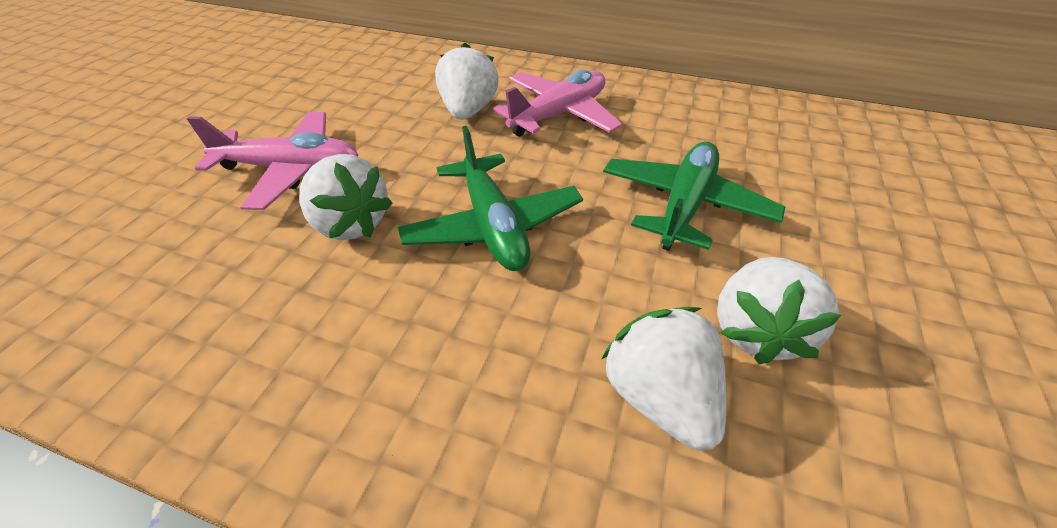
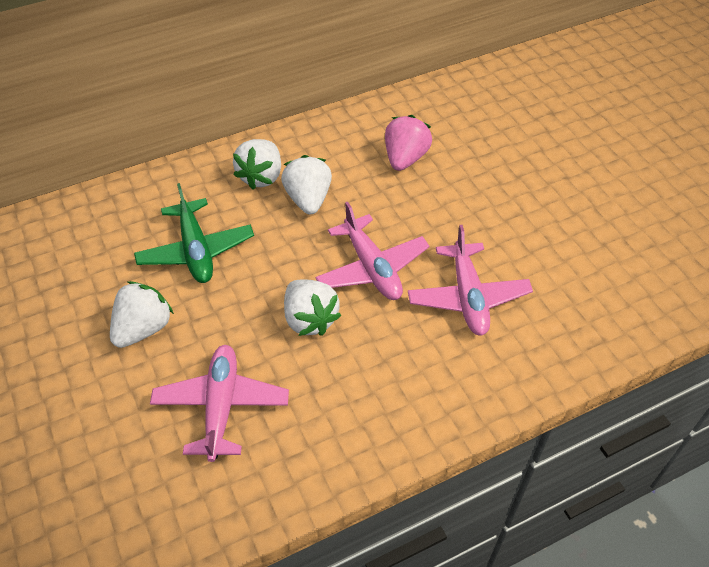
green plane: [398,126,583,271] [603,142,785,251] = 2 -> [134,183,254,283] = 1
pink plane: [187,112,359,210] [493,70,622,136] = 2 -> [150,345,289,462] [315,202,430,300] [408,225,533,336] = 3
pink strawberry: none = 0 -> [385,115,432,171] = 1

